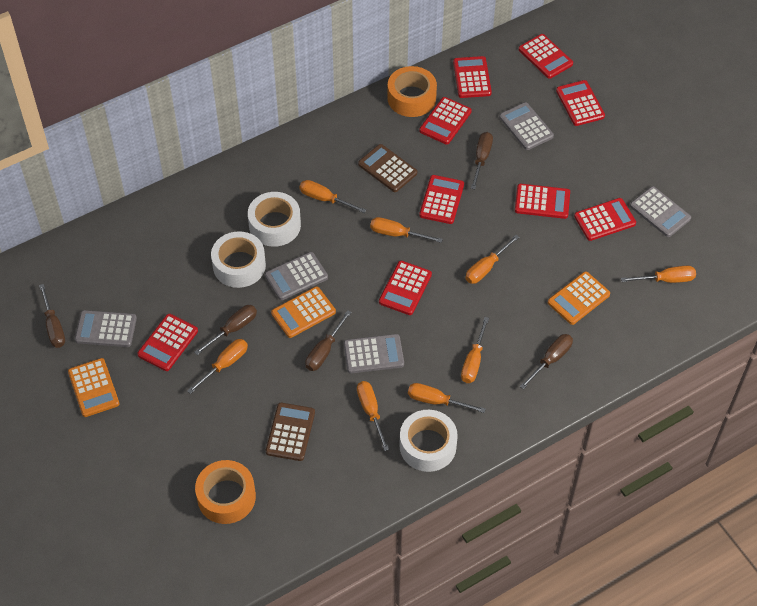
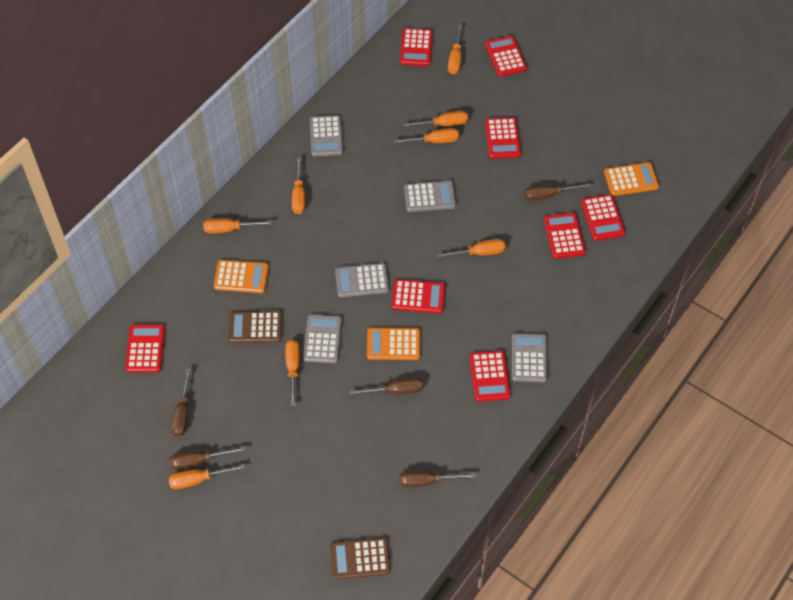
orange tape: [195,460,256,524] [387,66,437,117] = 2 -> none = 0
red calculator: [137,314,198,371] [379,261,432,315] [419,97,472,145] [419,175,464,224] [453,56,492,98] [515,184,570,219] [519,34,573,79] [556,80,605,126] [574,198,636,241] = 9 -> [125,324,165,372] [391,279,445,313] [400,28,433,66] [470,351,510,402] [485,36,527,77] [485,117,521,159] [544,212,586,259] [581,194,625,241] = 8
white tape: [211,231,266,288] [248,192,301,247] [399,410,458,472] = 3 -> none = 0

